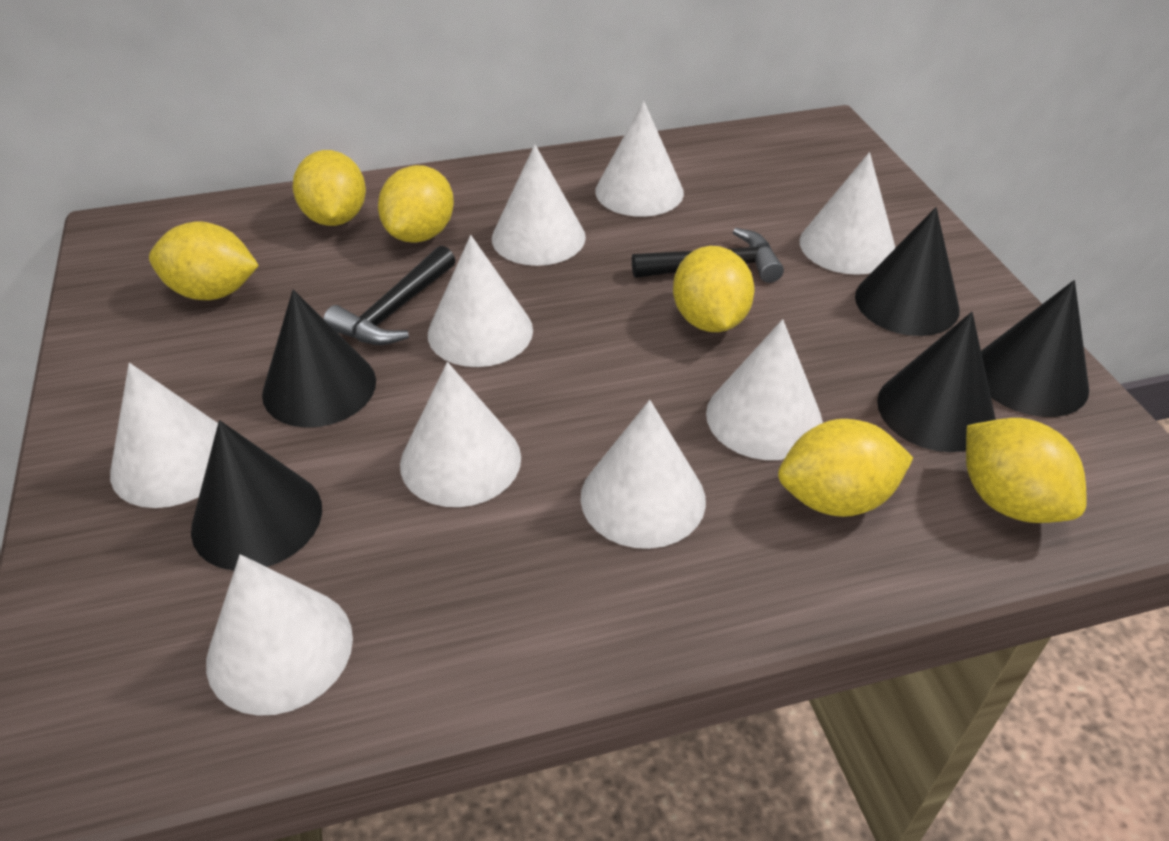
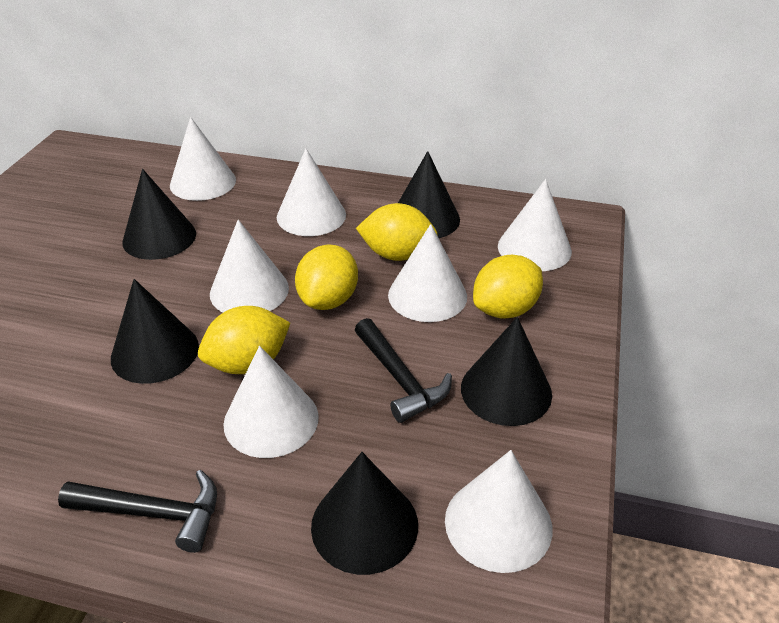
white cone: [110,363,218,508] [206,554,353,716] [400,362,521,507] [428,235,533,367] [492,144,586,266] [581,400,706,549] [595,101,684,217] [706,319,823,460] [800,152,895,275] = 9 -> [170,117,236,201] [210,220,289,313] [223,346,319,458] [277,149,346,236] [388,224,467,322] [445,450,552,573] [498,179,572,271] = 7
yellow lemon: [149,222,259,300] [293,150,366,226] [378,165,454,243] [673,246,754,332] [778,419,913,517] [966,418,1087,523] = 6 -> [198,306,290,374] [295,244,358,310] [356,203,438,261] [473,255,543,319] = 4

